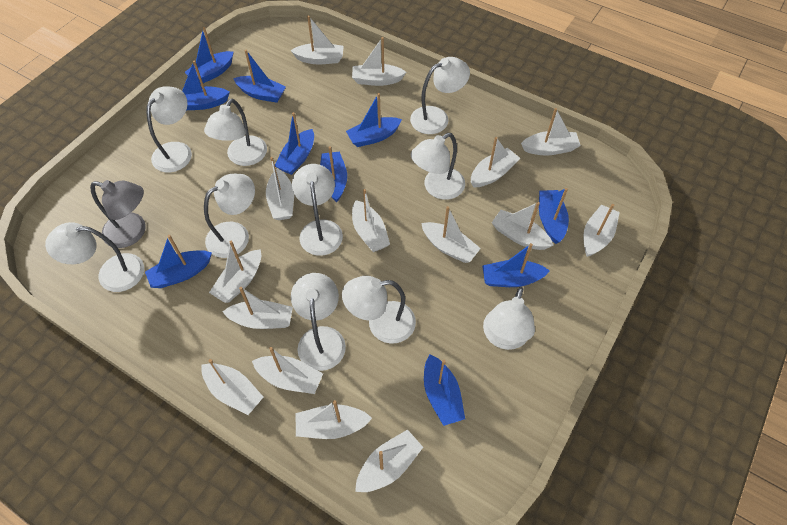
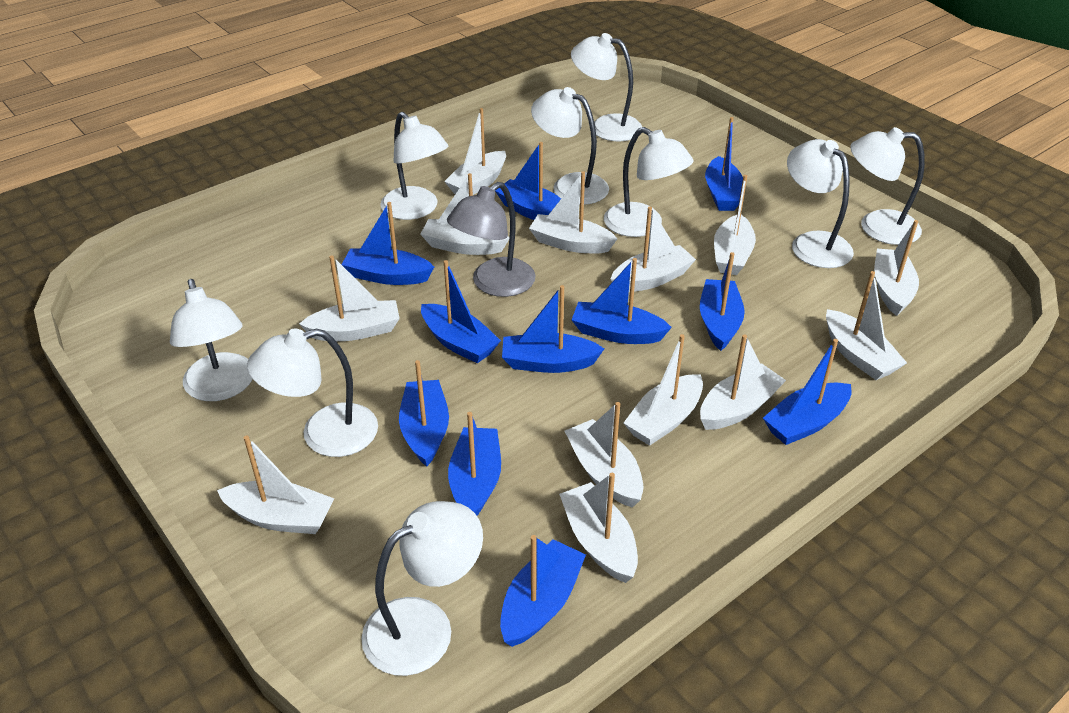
blue boat: [145,235,212,288] [182,60,230,110] [184,27,234,85] [233,50,286,103] [275,112,314,175] [320,146,347,202] [346,93,402,147] [424,354,465,426] [482,243,550,287] [539,188,569,244] = 10 -> [341,202,434,285] [399,360,449,467] [421,260,501,363] [448,412,501,516] [495,142,561,220] [500,535,586,647] [502,285,604,373] [572,258,672,344] [700,252,745,351] [705,117,743,211] [763,339,852,445] = 11
white boat: [202,359,263,415] [209,241,261,303] [222,287,293,329] [252,347,323,394] [266,157,294,220] [290,15,344,64] [296,400,372,439] [352,37,406,86] [352,189,390,252] [355,429,423,492] [421,206,481,263] [471,137,520,187] [492,202,554,250] [521,108,581,155] [584,204,620,257] = 15 -> [217,435,334,534] [299,255,400,341] [421,173,509,255] [444,108,506,196] [529,171,618,253] [559,473,638,583] [565,402,644,508] [611,206,696,292] [624,334,703,446] [700,334,786,430] [714,175,756,275] [826,271,907,380] [874,220,919,316] = 13
white lamp: [45,222,144,292] [147,86,192,172] [204,99,267,166] [204,174,255,258] [291,273,346,371] [292,164,343,256] [342,276,416,344] [410,57,470,134] [411,133,465,200] [483,287,535,350] = 10 -> [170,279,253,401] [247,329,378,457] [361,501,483,676] [380,112,448,220] [531,87,609,204] [571,33,642,141] [604,127,694,237] [787,139,854,268] [850,127,925,245] = 9

